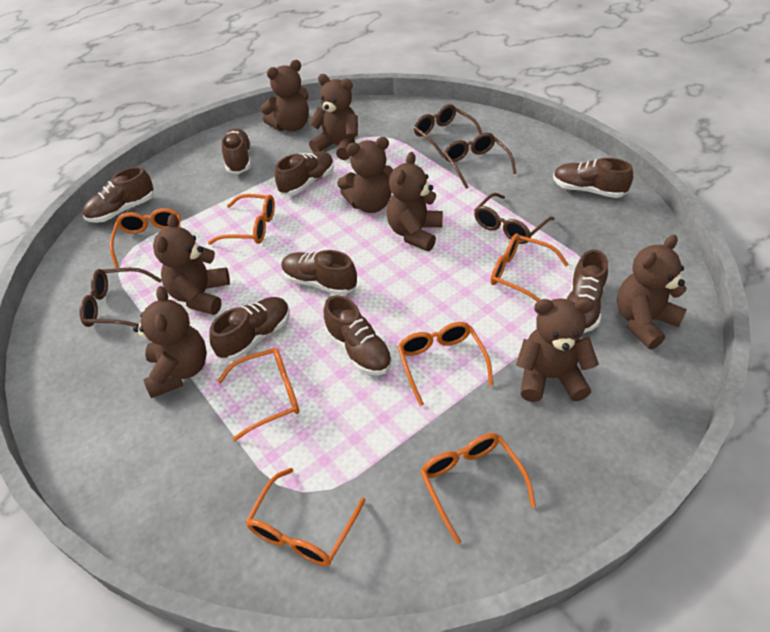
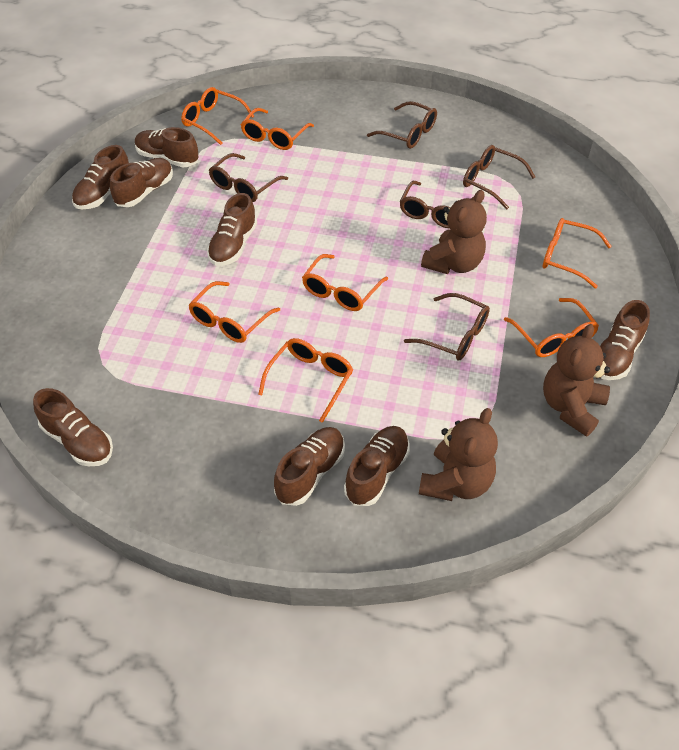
brown glasses: [79,268,162,327] [414,104,482,158] [444,133,517,189] [474,193,555,244] = 4 -> [209,153,288,202] [367,101,437,149] [400,181,474,228] [404,293,490,361] [463,145,535,209] = 5
brown teddy bear: [133,286,207,398] [153,214,230,315] [261,60,309,131] [309,74,358,160] [337,137,394,213] [387,152,443,251] [516,298,599,402] [617,235,687,349] = 8 -> [419,408,498,501] [421,190,487,274] [543,324,610,437] = 3

